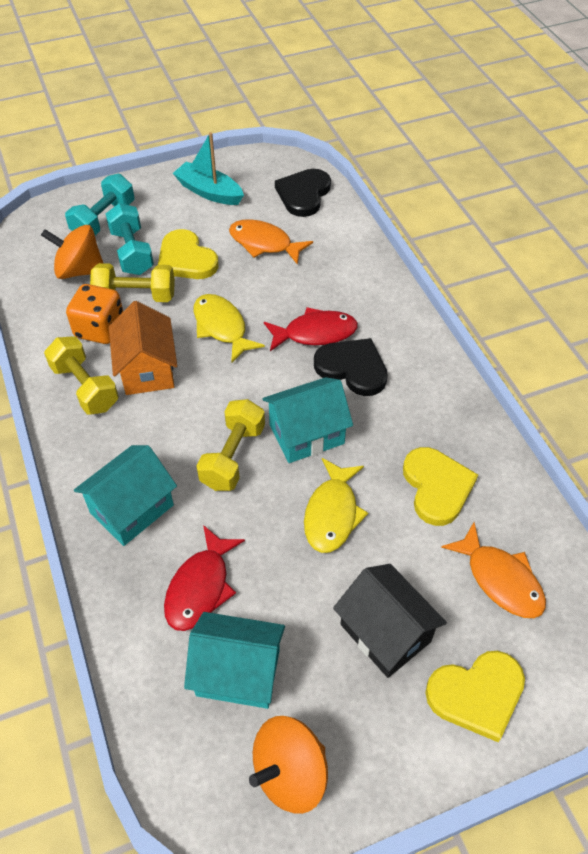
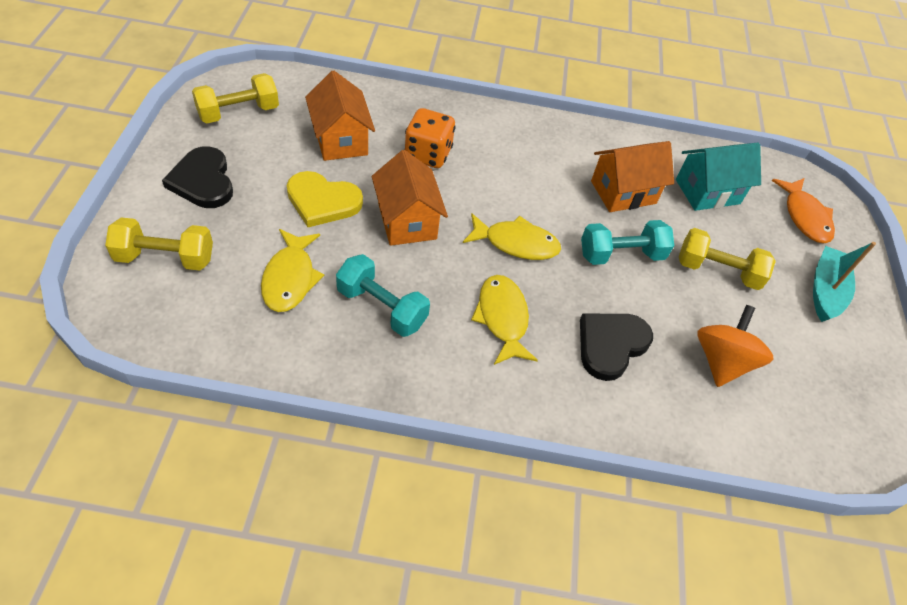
black house: [333,564,447,678] = 1 -> none = 0
orange fish: [229,219,313,265] [441,522,546,618] = 2 -> [772,178,835,243] = 1
orange house: [109,301,177,395] = 1 -> [305,71,375,161] [372,150,448,246] [591,141,674,212] = 3
orange spinning top: [41,225,103,279] [249,716,328,814] = 2 -> [697,305,774,387] = 1
red fish: [164,525,245,631] [264,307,358,351] = 2 -> none = 0
turquoise house: [74,445,177,546] [184,612,285,709] [262,377,353,463] = 3 -> [676,143,761,211] = 1
yellow fish: [193,294,265,363] [304,458,368,553] = 2 -> [261,229,324,312] [463,213,561,260] [471,275,538,365] = 3
yellow heart: [158,229,219,279] [403,447,478,526] [425,651,525,742] = 3 -> [287,171,363,227] = 1

